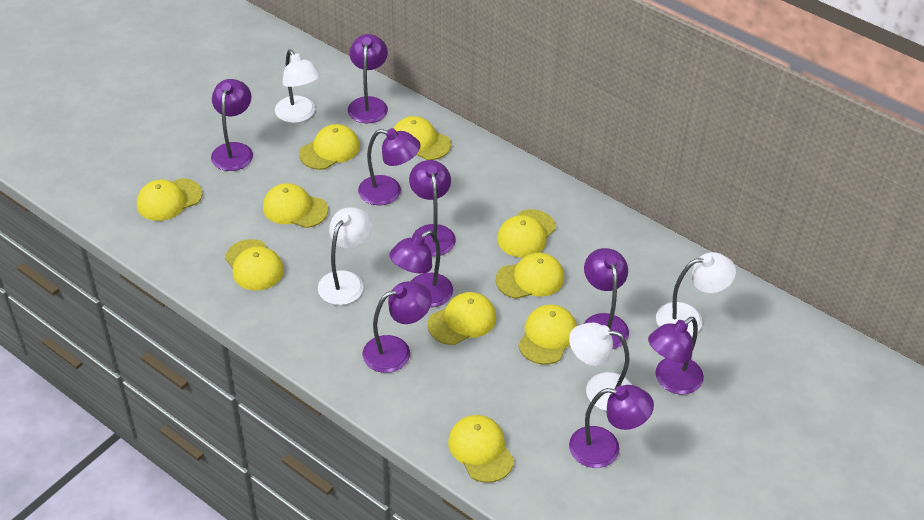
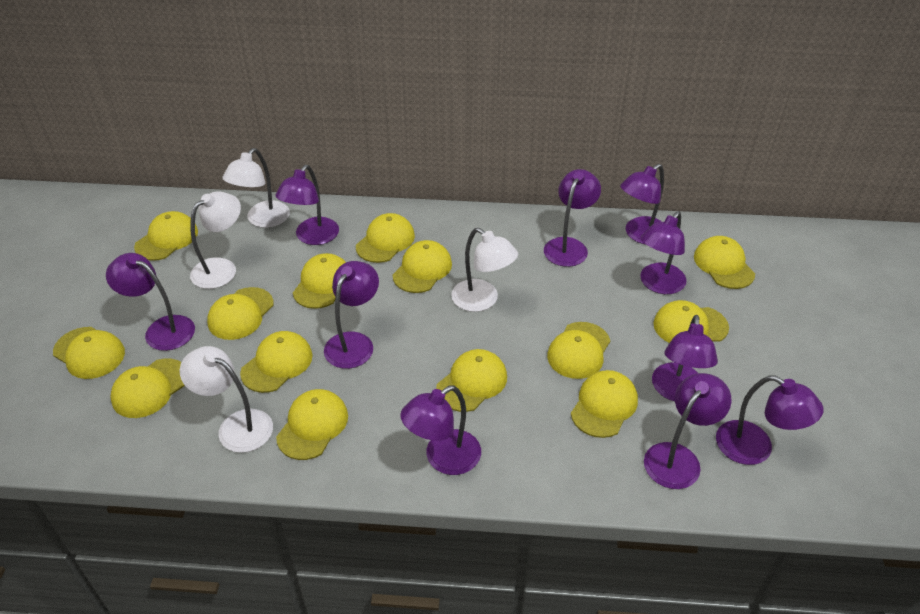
purple lamp: [211,79,253,171] [348,34,388,123] [358,128,421,205] [363,281,432,373] [389,230,453,307] [409,160,456,256] [569,385,654,468] [584,248,629,349] [648,317,704,394] = 9 -> [106,253,195,351] [276,165,339,245] [324,261,379,369] [400,385,481,475] [544,169,601,267] [620,164,664,244] [640,211,686,294] [644,373,731,489] [652,315,718,401] [716,375,823,465] = 10
yellow cap: [137,178,202,221] [225,239,284,291] [263,183,328,228] [299,124,360,170] [394,116,451,160] [428,292,496,345] [448,415,514,483] [495,253,564,299] [497,209,556,258] [518,305,577,365] = 10 -> [53,327,125,379] [110,359,185,418] [134,211,198,261] [207,287,274,340] [240,331,312,393] [276,389,348,460] [293,253,346,309] [356,213,415,263] [393,240,452,293] [436,349,507,412] [547,322,610,379] [571,370,638,438] [653,300,729,343] [694,236,755,289] = 14

